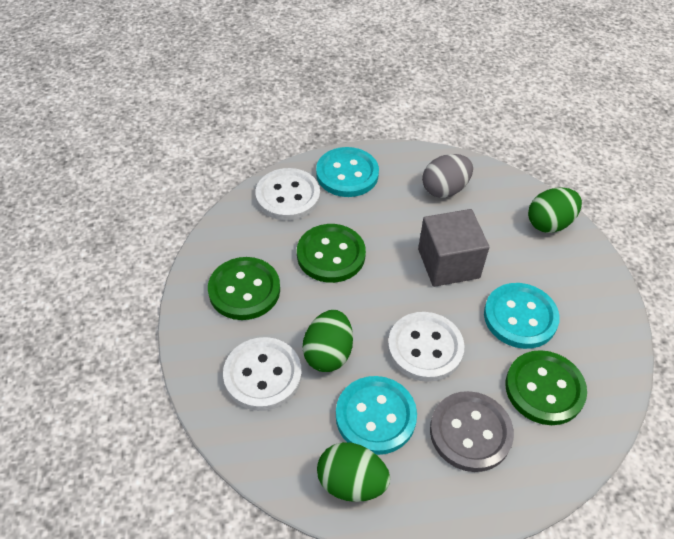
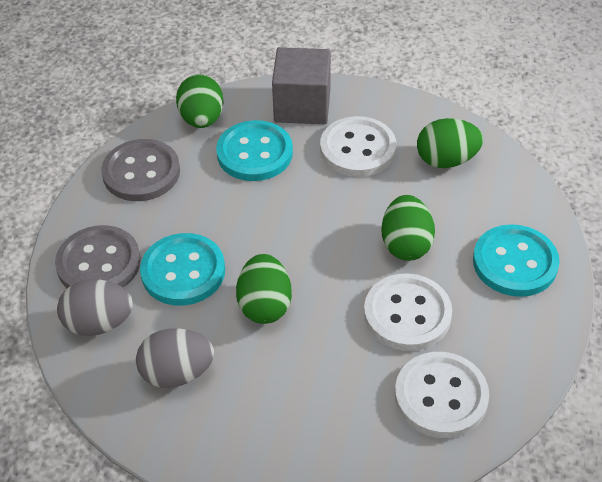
green button: [208,257,280,320] [297,224,366,283] [505,350,587,425] = 3 -> none = 0
green egg: [303,310,353,372] [317,442,390,502] [528,187,582,233] = 3 -> [176,74,224,128] [236,254,292,324] [381,195,435,261] [417,118,483,168] = 4
grey button: [430,391,514,472] = 1 -> [55,225,141,288] [101,139,180,201] = 2
grey egg: [422,154,473,198] = 1 -> [57,279,133,336] [136,329,214,388] = 2

